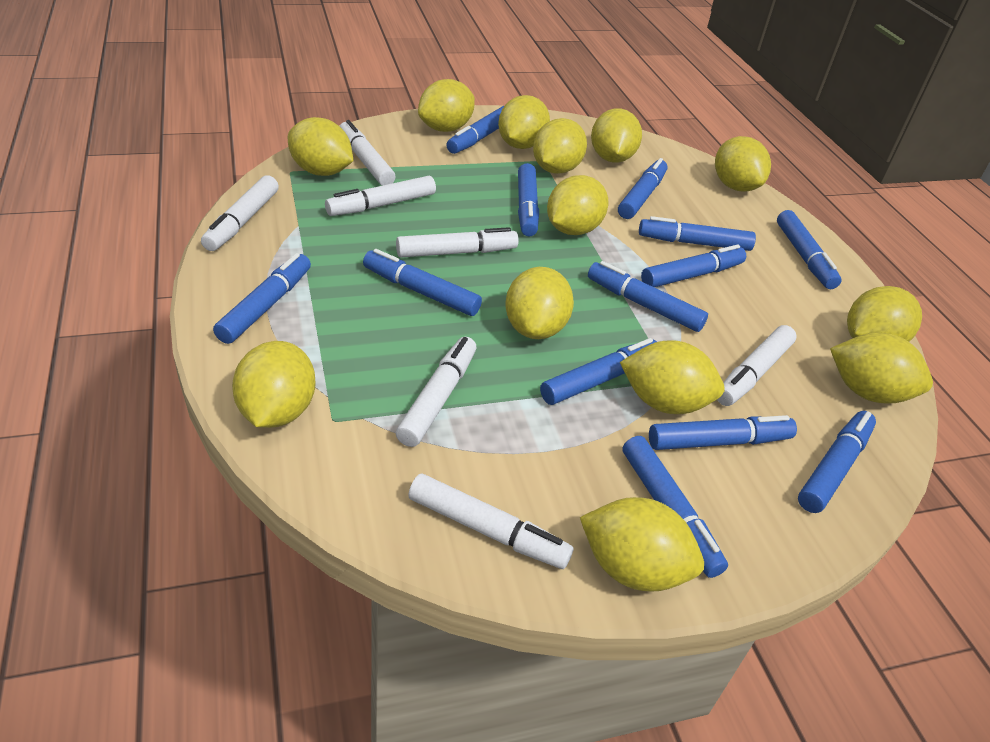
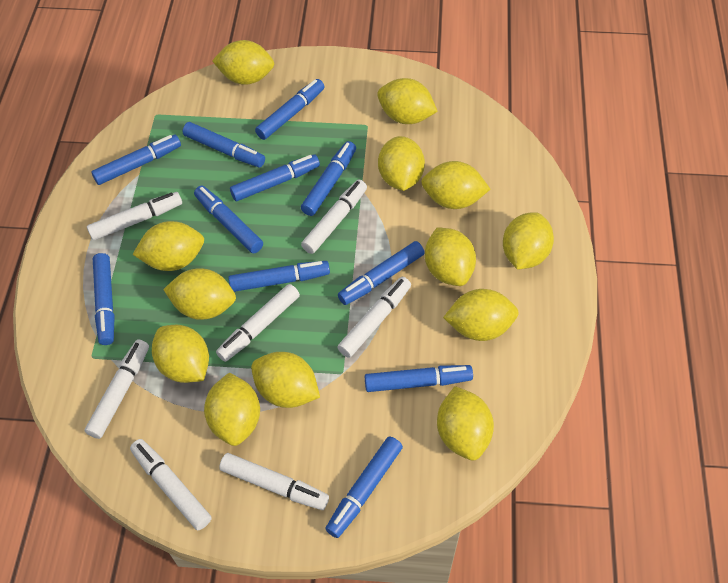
blue marker: [213,253,311,344] [363,249,482,316] [446,106,504,154] [518,163,539,236] [540,338,657,405] [588,261,708,332] [618,158,668,219] [622,436,728,578] [639,216,756,251] [641,244,746,287] [649,415,797,450] [777,210,842,289] [798,411,876,513] = 13 -> [91,135,181,185] [93,253,115,345] [183,122,265,167] [194,186,263,253] [228,261,330,292] [230,154,320,201] [255,79,325,140] [301,141,356,216] [325,436,403,538] [338,241,425,305] [365,365,473,392] = 11

